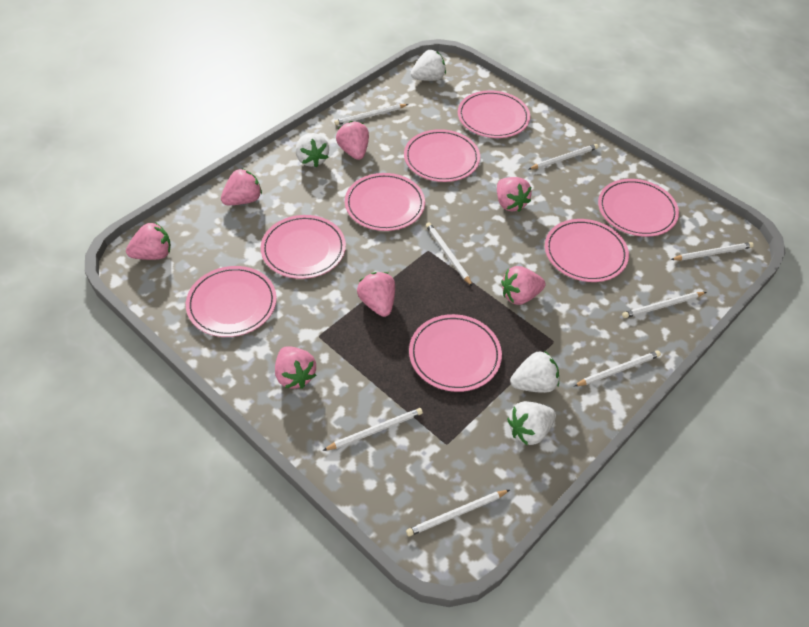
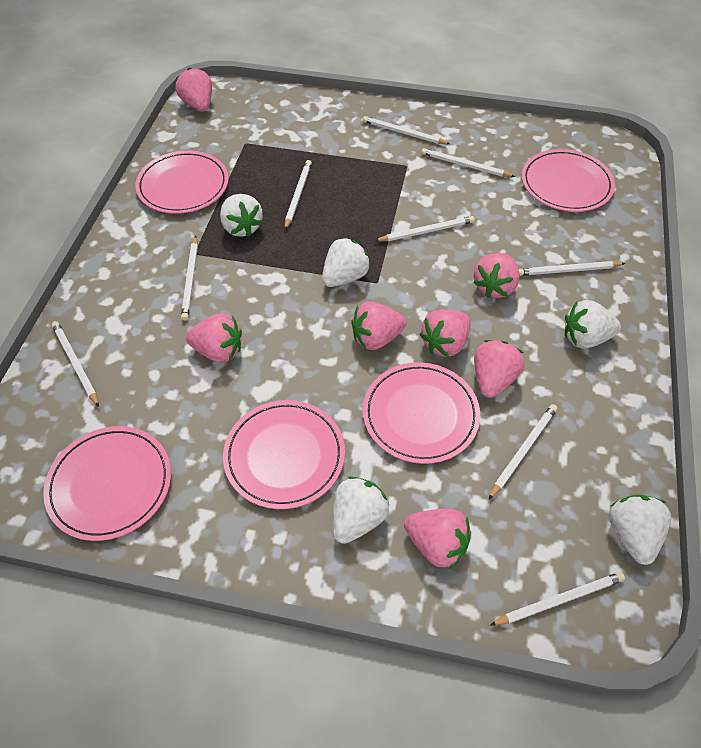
pink plate: [186,266,277,337] [261,215,346,279] [345,173,425,231] [404,129,480,182] [409,314,502,392] [458,90,530,138] [545,219,629,282] [598,179,679,237] = 8 -> [43,426,171,541] [135,151,229,214] [223,400,345,509] [363,362,480,464] [522,149,615,212] = 5
white pencil: [323,408,423,451] [334,104,409,125] [406,490,510,537] [426,222,473,287] [529,144,598,170] [574,350,661,386] [622,292,706,318] [670,242,754,261] = 8 -> [52,321,99,407] [181,236,198,321] [285,160,312,230] [363,116,450,144] [375,216,475,241] [421,148,515,177] [488,404,557,500] [490,572,625,626] [519,261,625,276] = 9
white strawberry: [296,133,329,167] [411,50,446,81] [507,401,556,446] [510,351,559,393] = 4 -> [220,194,263,237] [322,237,371,287] [333,476,389,544] [565,300,621,349] [609,495,671,565] = 5

